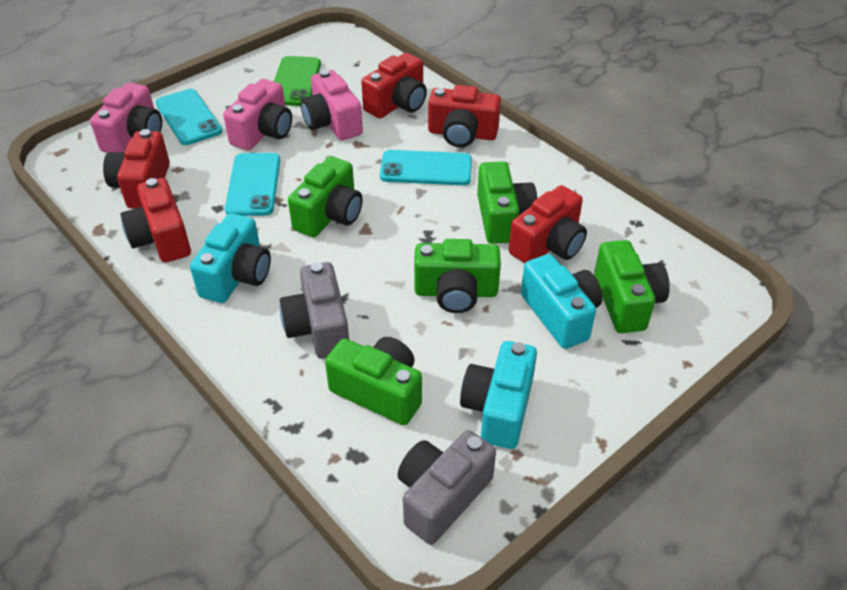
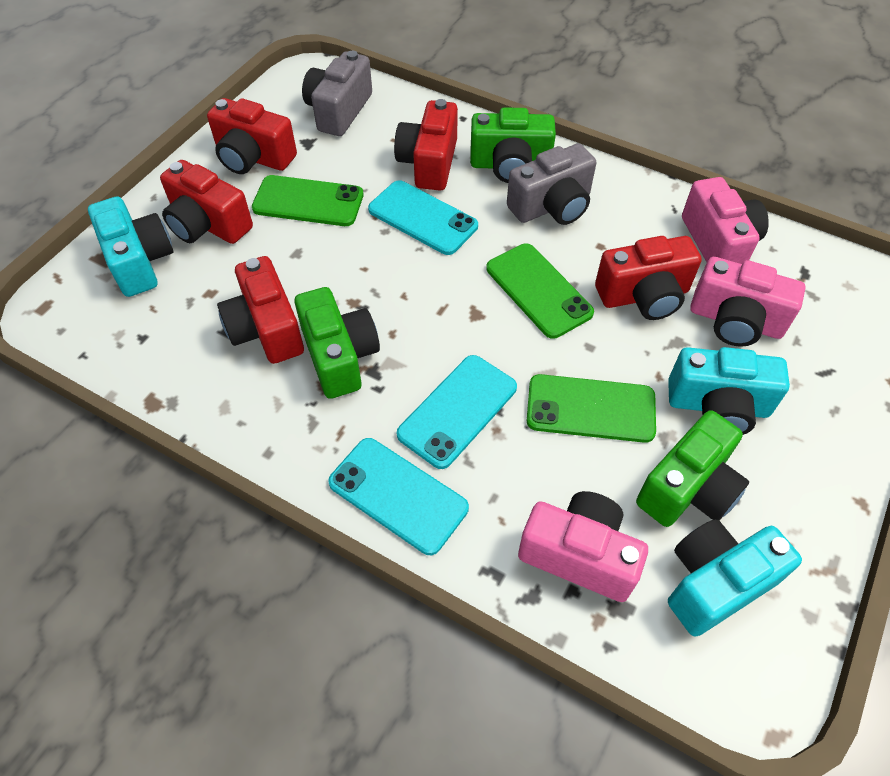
green camera: [288,156,363,238] [325,337,422,425] [414,239,501,313] [477,161,537,244] [594,240,670,333] = 5 -> [294,287,380,399] [470,107,556,183] [636,410,749,527] = 3
green phone: [274,56,321,106] = 1 -> [252,175,364,226] [486,244,594,339] [527,374,656,443] = 3

